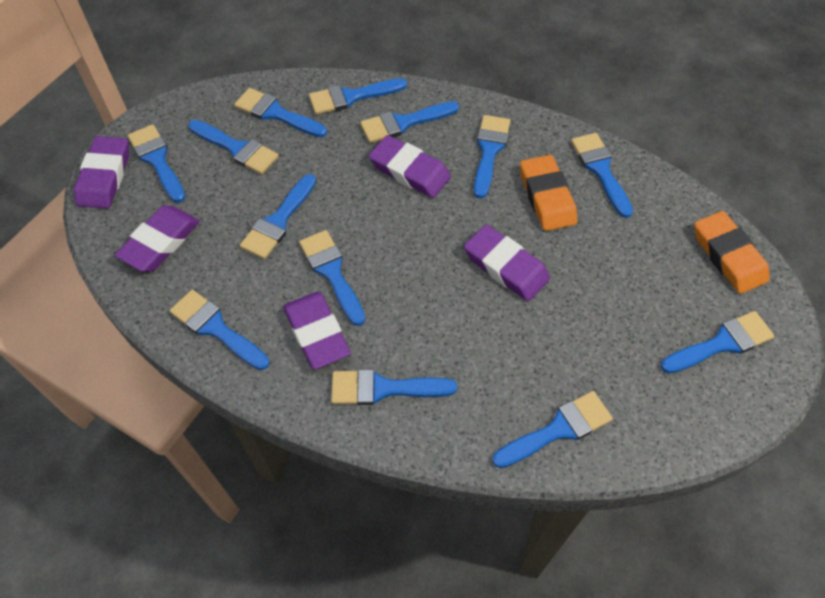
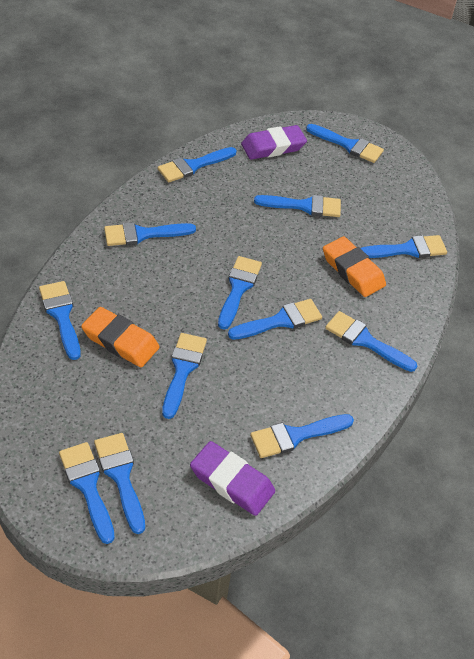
purple eraser: [74,136,129,209] [115,206,200,272] [283,292,351,370] [369,135,451,198] [464,225,550,301] = 5 -> [190,441,275,516] [241,125,307,160] = 2

